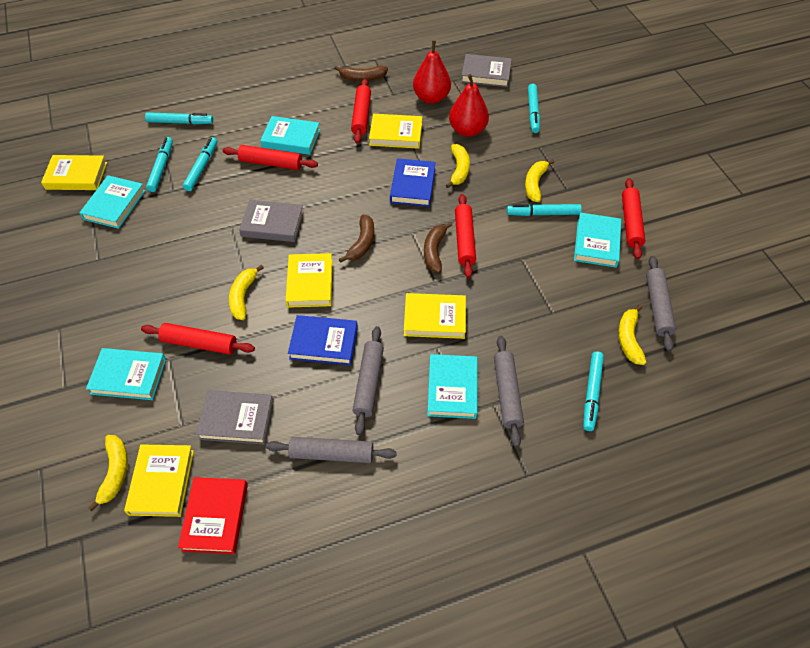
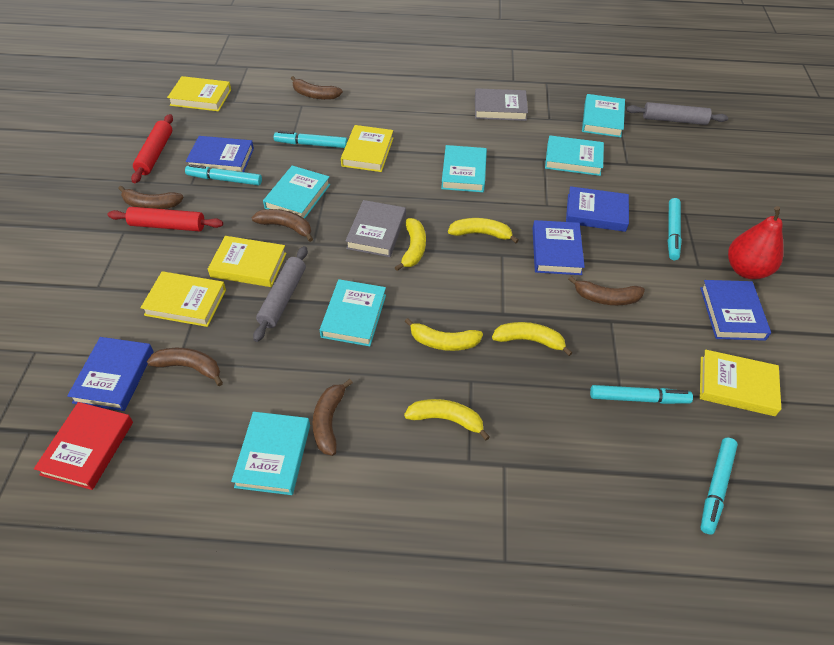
blue book: [288,315,358,365] [390,158,436,207] = 2 -> [67,337,154,411] [186,136,254,172] [533,220,585,275] [566,186,629,232] [700,280,771,341] = 5
brown banana: [334,66,388,81] [339,214,374,263] [424,222,452,273] = 3 -> [118,186,184,209] [147,348,223,386] [252,209,313,242] [291,76,343,100] [312,379,353,456] [568,276,645,305] = 6
grey book: [196,390,274,445] [239,200,304,242] [461,54,512,87] = 3 -> [345,200,406,257] [475,88,528,121] = 2
grey rolling pin: [266,437,397,463] [353,326,384,435] [494,336,524,447] [646,256,676,351] = 4 -> [253,246,308,342] [626,102,728,125] = 2
red pear: [413,41,451,104] [449,74,489,137] = 2 -> [728,206,783,279] = 1
red rolling pin: [141,323,255,355] [222,145,318,170] [351,79,371,143] [455,194,476,278] [622,178,645,259] = 5 -> [108,207,223,231] [131,114,173,183] = 2
turquoise book: [80,175,146,229] [86,348,166,400] [260,116,320,155] [427,354,477,419] [574,213,621,268] = 5 -> [231,412,310,495] [263,166,330,219] [320,279,386,346] [441,145,487,192] [545,135,604,176] [582,94,625,137] = 6
turquoise marker: [145,112,213,124] [146,137,173,192] [183,137,217,191] [507,204,582,216] [528,84,540,133] [583,351,604,431] = 6 -> [185,164,262,185] [274,131,347,148] [590,385,693,404] [668,198,682,260] [700,438,738,535] = 5

